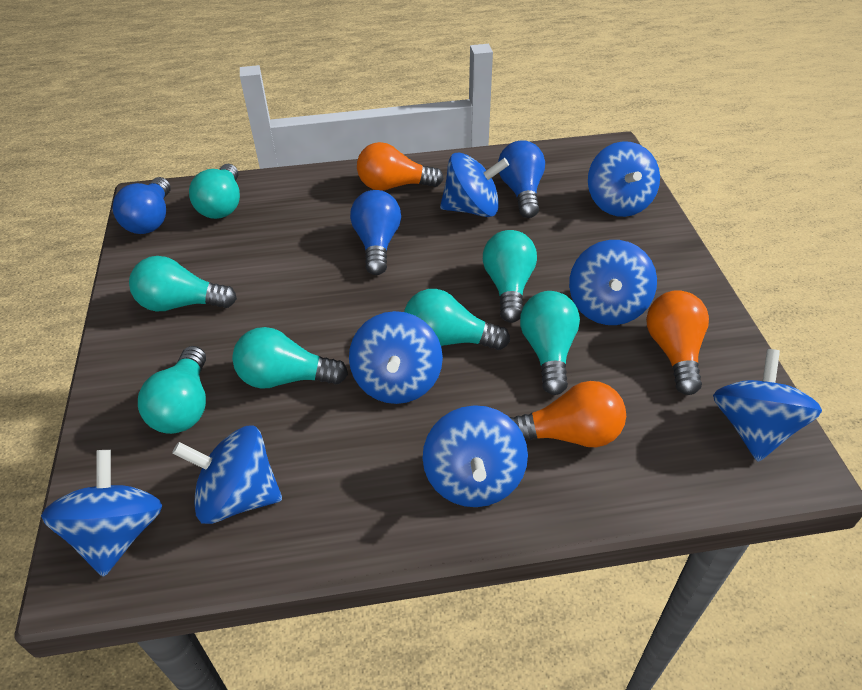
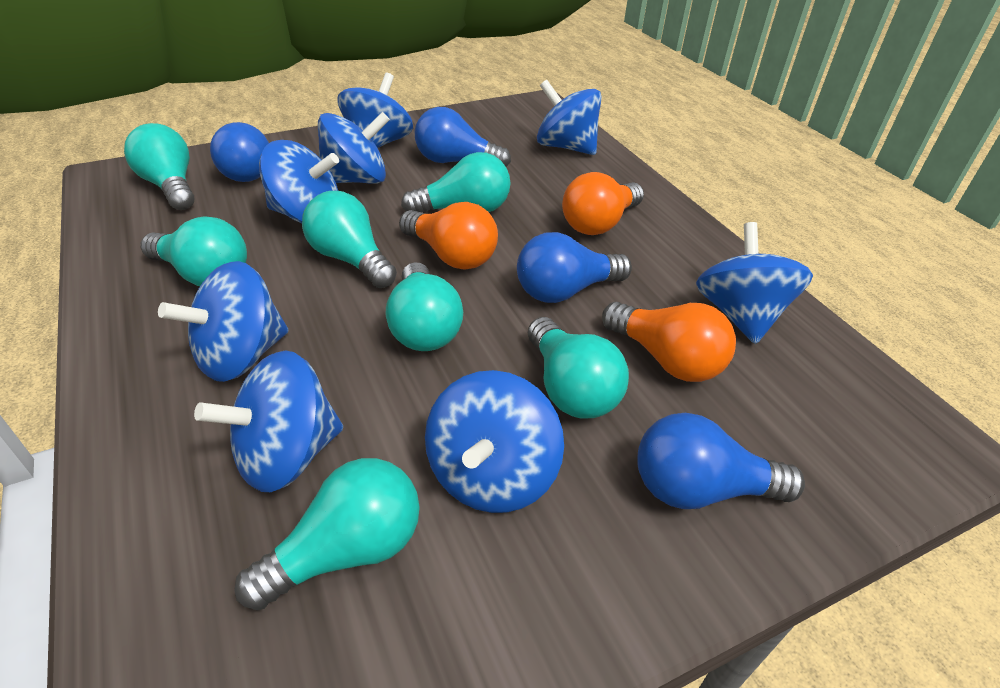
blue light bulb: [113,177,171,234] [350,190,401,275] [498,140,545,218] = 3 -> [210,122,269,182] [415,107,511,167] [517,232,632,303] [637,413,805,509] = 4

